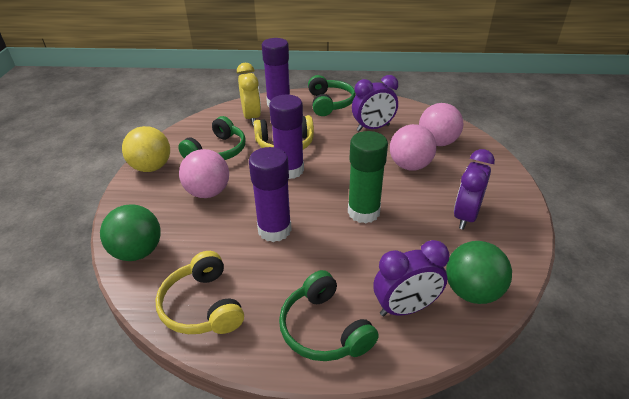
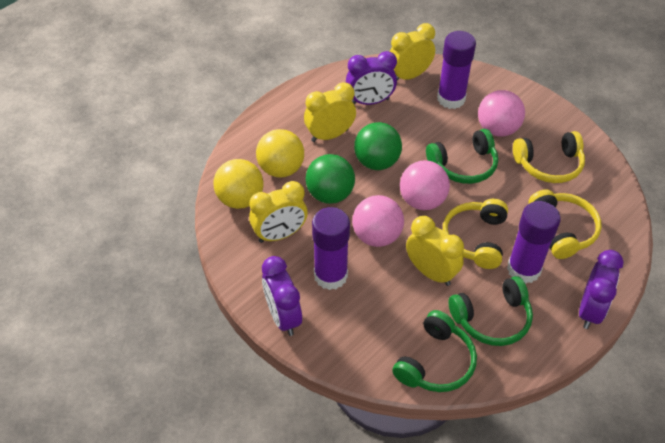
green glue stick: [348,131,388,223] = 1 -> none = 0
yellow ball: [122,126,170,172] = 1 -> [213,159,264,209] [256,129,304,178] = 2
yellow clock: [237,63,261,125] = 1 -> [249,181,308,243] [304,82,356,142] [389,23,435,81] [406,216,464,286] = 4
yellow headphones: [155,251,244,334] [254,115,314,149] = 2 -> [443,199,508,269] [513,131,585,183] [528,189,602,259] = 3

